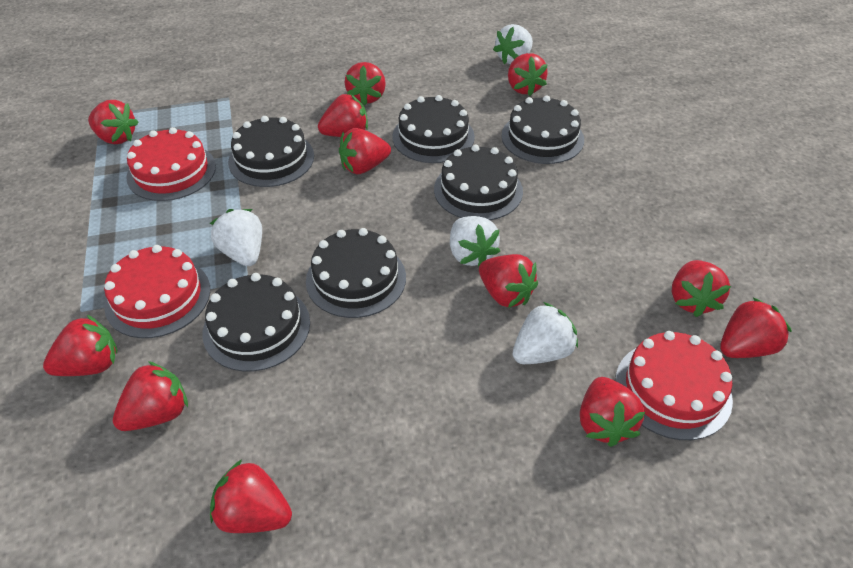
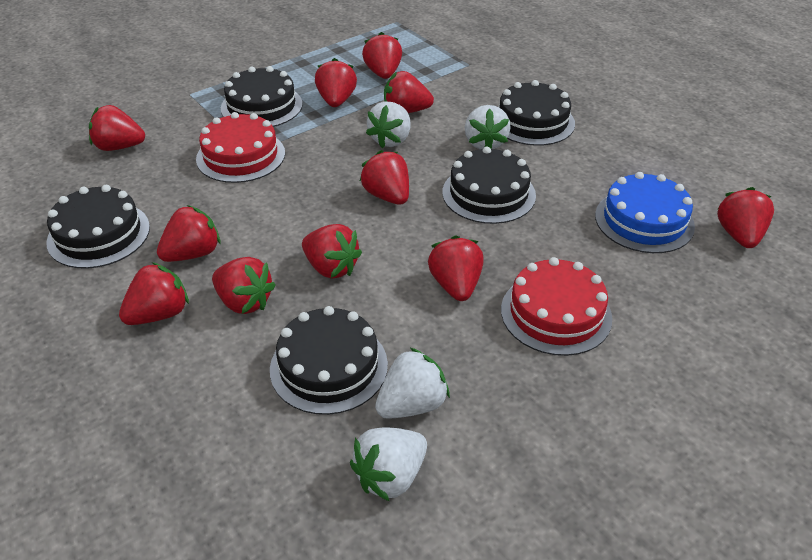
black cake: [203,273,310,372] [228,116,314,187] [306,228,406,318] [392,95,475,163] [434,145,523,220] [501,95,584,164] = 6 -> [46,185,150,268] [221,66,303,127] [270,306,388,415] [442,147,536,224] [499,80,575,146] = 5
blue cake: none = 0 -> [595,172,695,253] = 1
red cake: [104,245,210,338] [126,127,216,201] [615,331,733,440] = 3 -> [196,112,285,183] [501,257,612,356] = 2
red strawberry: [43,315,117,376] [88,100,138,144] [113,361,188,431] [210,459,292,533] [318,94,368,137] [339,128,391,174] [345,62,386,106] [479,254,538,308] [508,53,548,96] [580,377,645,447] [672,260,731,317] [720,298,792,358] = 12 -> [89,105,145,151] [119,262,189,325] [157,205,220,262] [212,257,276,314] [302,224,362,279] [315,58,357,107] [360,150,409,205] [362,32,402,79] [384,71,434,113] [428,235,484,301] [717,187,774,248] = 11

